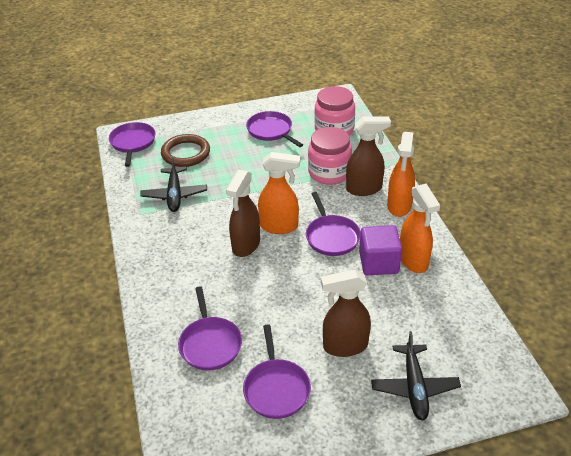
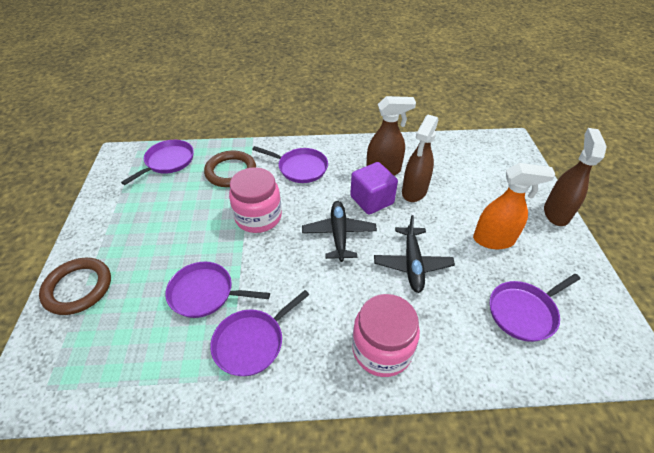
brown ring: [161,134,210,167] = 1 -> [39,258,111,315] [204,151,256,187] = 2
orange spray bottle: [258,152,300,234] [387,132,415,217] [400,184,440,273] = 3 -> [473,163,555,249] = 1

